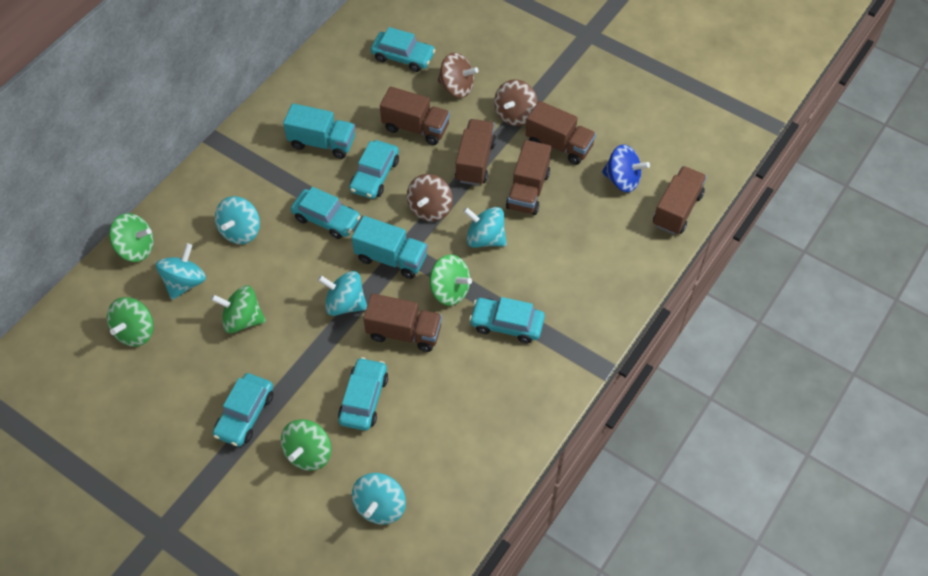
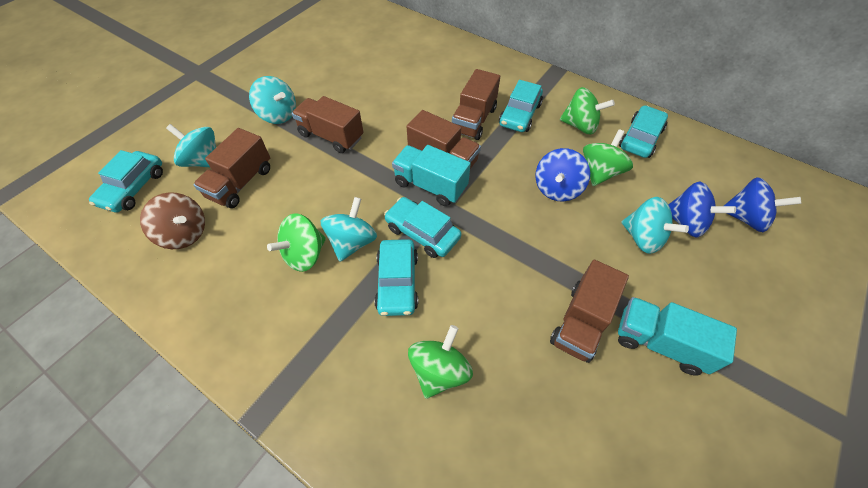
blue spinning top: [602,144,650,192] = 1 -> [535,148,590,202] [668,181,736,238] [724,177,801,232] = 3
brown spinning top: [407,174,453,222] [437,53,479,98] [494,79,538,126] = 3 -> [140,192,205,249] = 1
brown truck: [363,293,442,352] [380,86,450,145] [455,119,496,186] [506,140,551,215] [526,101,596,165] [653,166,707,235] = 6 -> [193,128,270,208] [292,96,363,153] [406,110,481,169] [452,69,500,140] [550,260,629,363] = 5
green spinning top: [107,297,154,347] [109,213,154,262] [211,285,266,333] [281,419,331,471] [430,255,472,306] = 5 -> [267,213,326,272] [408,325,473,399] [560,87,615,135] [583,129,633,186] = 4
turquoise car: [213,373,274,447] [291,187,361,239] [338,357,388,431] [349,140,399,199] [371,27,435,72] [469,297,545,343] = 6 -> [89,150,163,212] [374,239,418,316] [384,197,461,258] [499,80,543,132] [619,105,668,158] = 5
turquoise spinning top: [156,243,206,300] [215,196,260,244] [318,271,367,316] [352,473,406,525] [463,207,507,248] = 5 -> [166,124,216,167] [249,76,296,124] [321,197,377,262] [622,197,689,254] = 4

